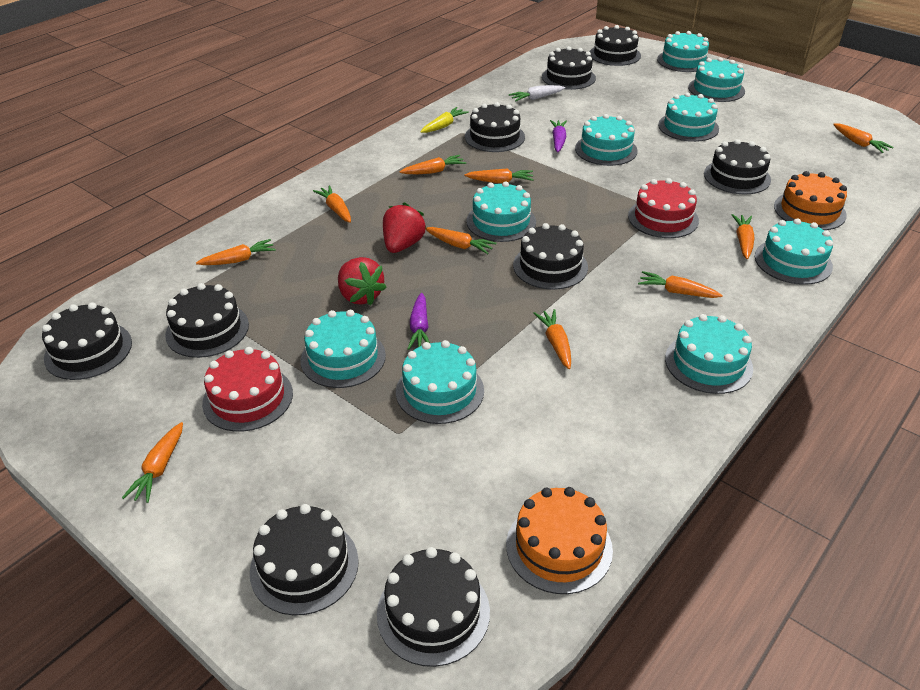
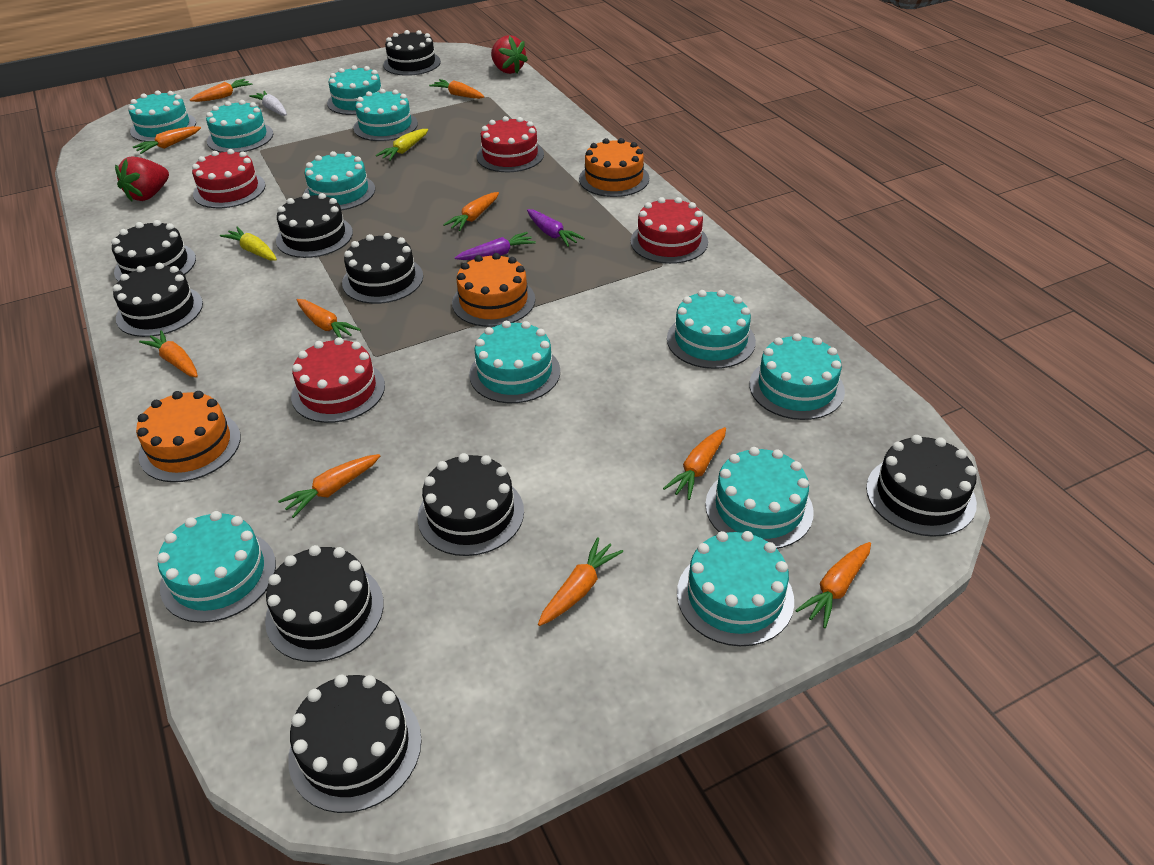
orange cake: [506,487,613,594] [774,171,847,230] = 2 -> [136,391,241,482] [452,253,535,327] [579,138,649,197] = 3
red cake: [202,347,293,432] [628,178,699,238] = 2 -> [192,149,266,208] [291,337,385,423] [477,116,544,172] [631,197,708,264] = 4
turquoise cake: [301,310,386,388] [396,340,484,424] [466,181,536,242] [575,114,637,166] [657,31,709,72] [658,92,719,142] [665,314,753,394] [688,57,745,102] [755,218,833,285] = 9 -> [128,90,196,142] [157,511,276,623] [206,100,273,153] [304,151,375,210] [327,65,382,115] [354,89,418,141] [469,321,560,403] [667,290,756,369] [677,531,794,646] [705,447,814,549] [749,333,845,420] = 11
yellow carrot: [420,107,469,133] = 1 -> [220,226,277,261] [376,129,428,161] = 2

